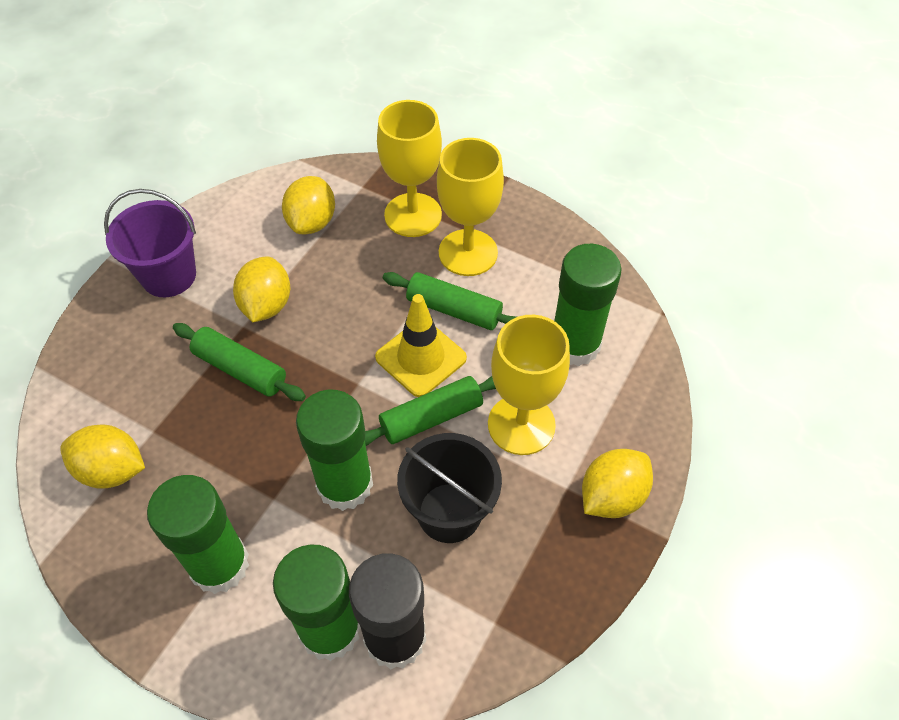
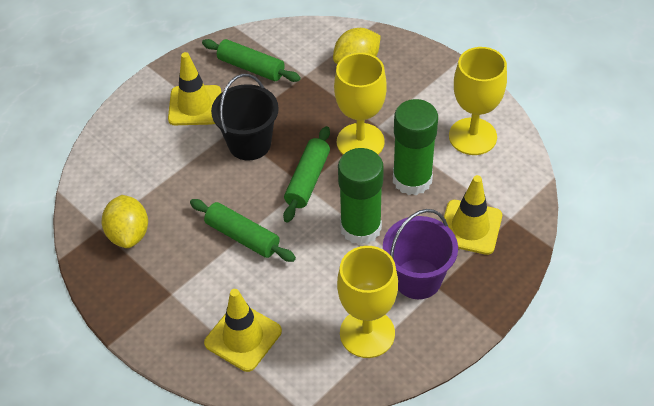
black glue stick: [349,553,426,670] = 1 -> none = 0
green glue stick: [147,475,249,594] [273,544,361,661] [296,390,373,511] [554,244,622,366] = 4 -> [338,148,384,245] [393,99,438,195] = 2
yellow lemon: [60,425,145,489] [233,257,290,322] [282,176,335,234] [582,449,653,518] = 4 -> [102,195,148,248] [333,28,381,64] = 2
yellow traffic cone: [375,294,467,397] = 1 -> [168,52,221,125] [204,289,282,372] [442,175,502,255] = 3

